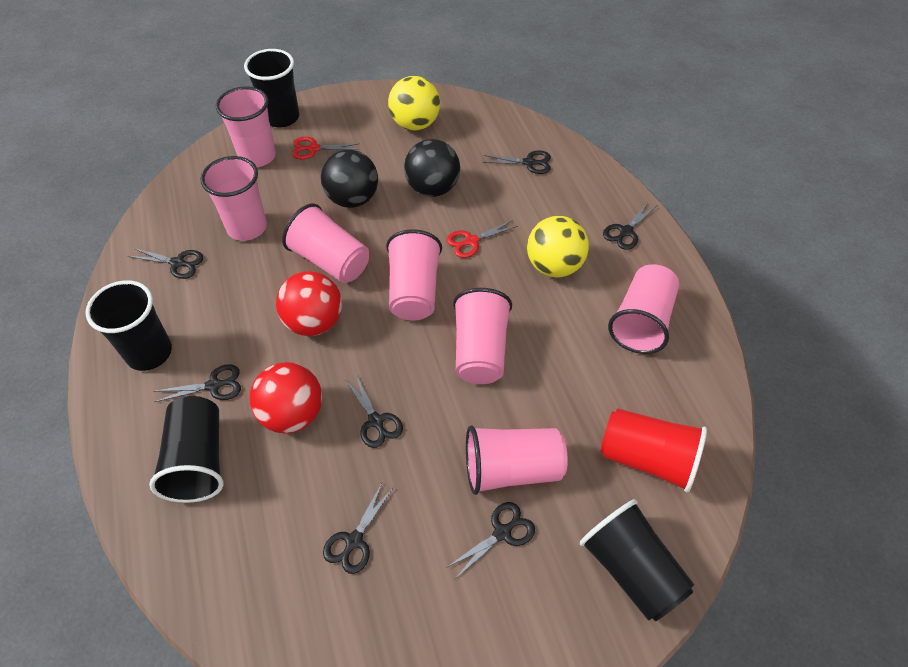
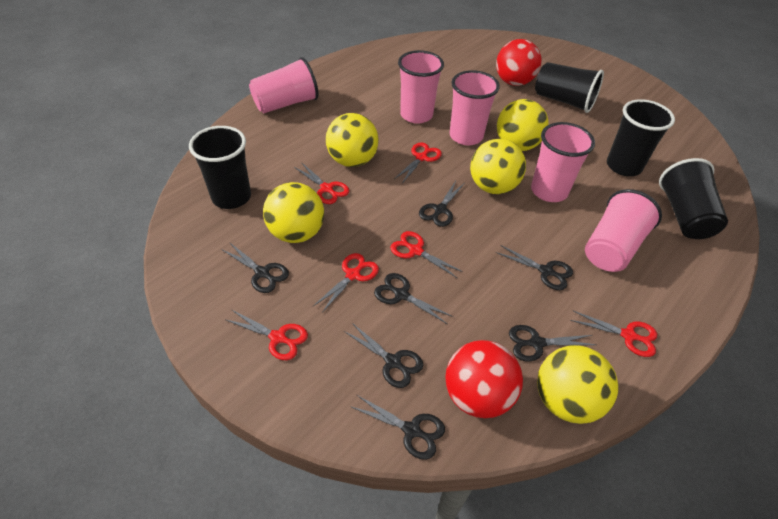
black ball: [321,150,378,208] [404,139,460,197] = 2 -> none = 0
pink cup: [201,156,267,241] [216,86,276,167] [282,203,369,283] [386,229,442,321] [453,288,512,384] [466,425,568,495] [608,264,679,354] = 7 -> [249,57,319,113] [398,50,444,124] [450,70,500,145] [531,122,595,202] [585,189,662,272] = 5
red cup: [600,408,707,492] = 1 -> none = 0
red scissors: [292,137,359,159] [447,220,518,258] = 2 -> [226,310,308,360] [294,162,349,204] [313,253,379,313] [390,231,463,278] [394,142,442,182] [570,311,657,357] = 6
yellow ball: [388,76,440,130] [527,216,589,277] = 2 -> [263,182,324,243] [326,113,379,167] [470,139,526,194] [497,99,549,151] [537,345,618,424] = 5

